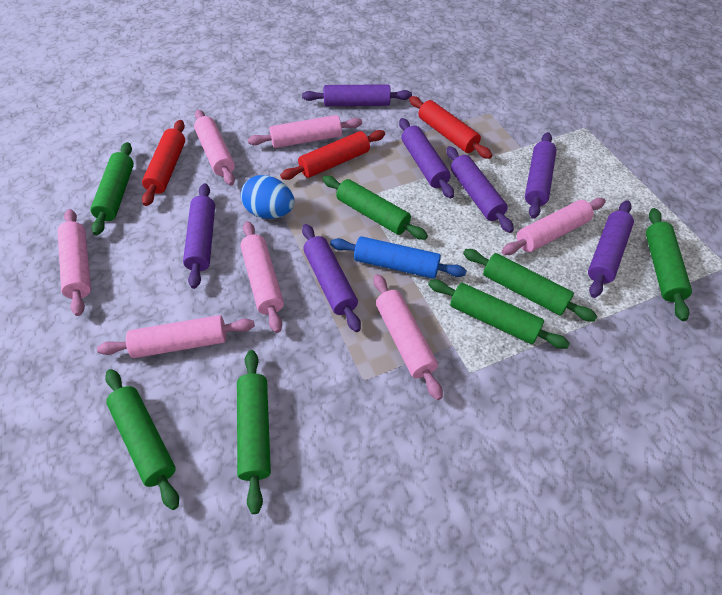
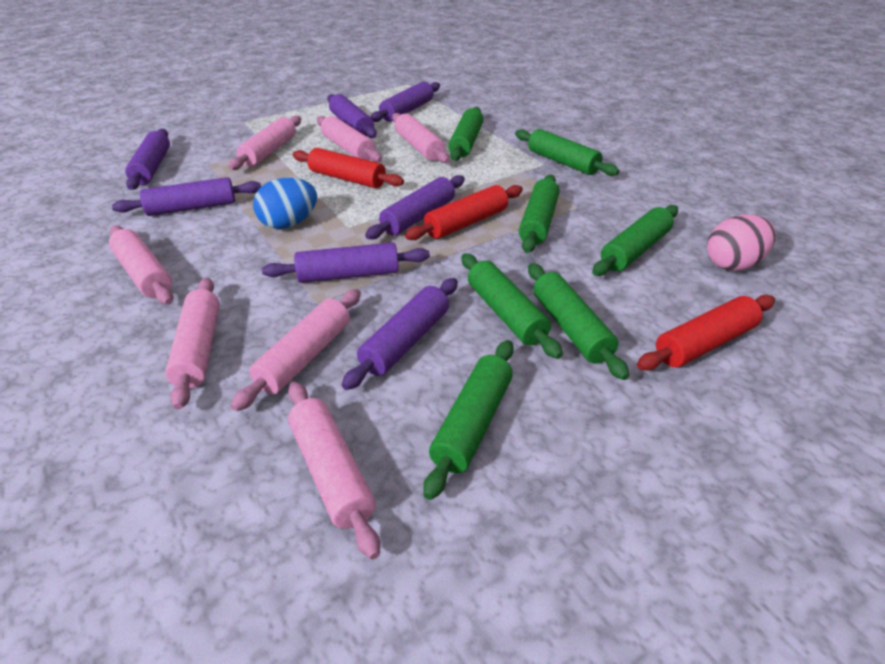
blue rolling pin: [330,236,467,279] = 1 -> none = 0
pink egg: none = 0 -> [707,214,776,271] = 1

